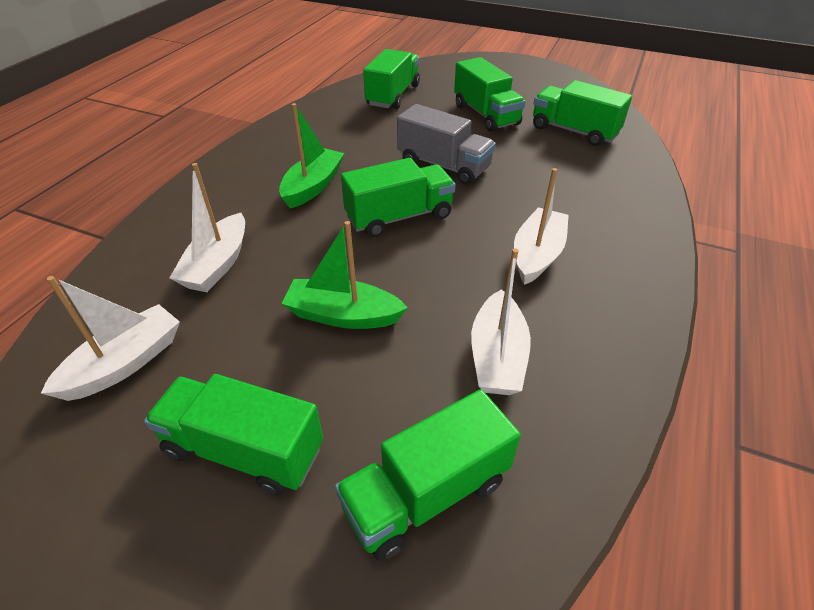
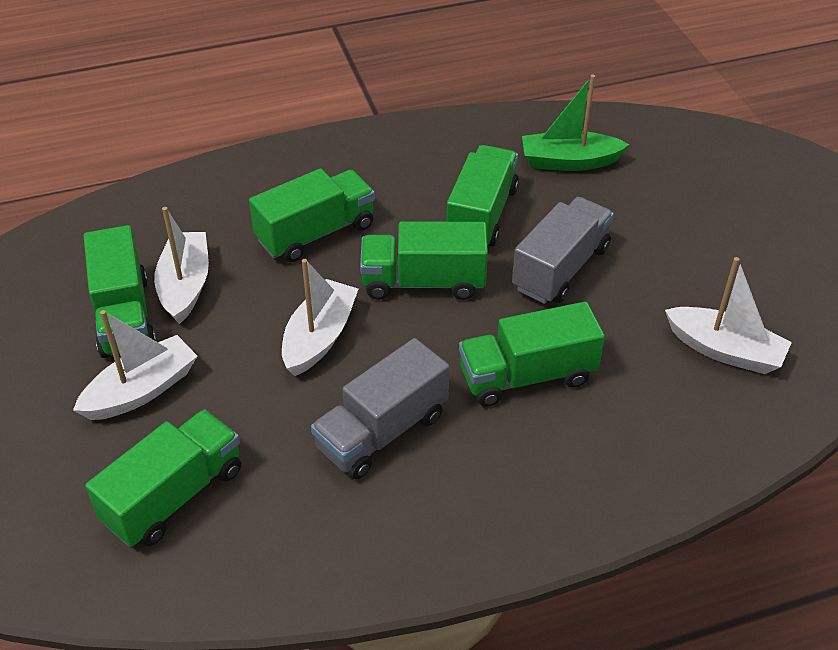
green boat: [279,103,344,208] [281,221,408,329] = 2 -> [522,75,629,171] = 1
grey truck: [397,104,496,185] = 1 -> [311,338,450,479] [512,197,614,304] = 2

